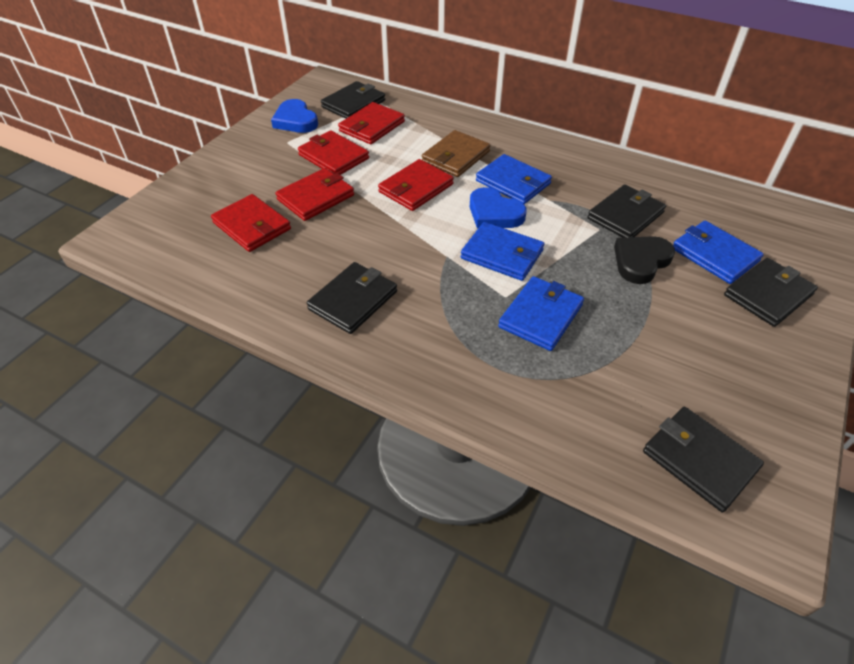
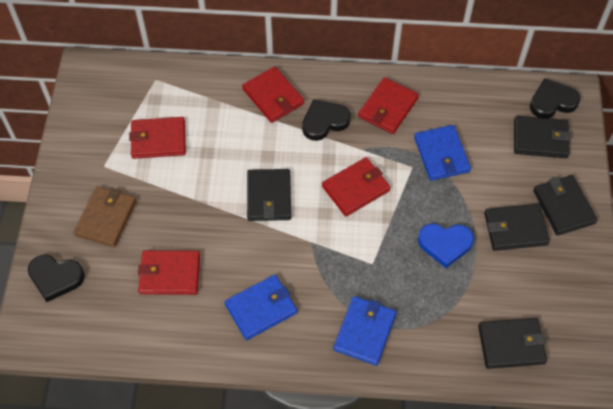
black heart: [614,236,675,284] = 1 -> [28,255,85,302] [302,99,351,141] [530,78,580,118] = 3
blue heart: [271,99,318,133] [470,187,527,228] = 2 -> [418,223,474,268] = 1
blue wallet: [461,222,544,281] [476,154,552,204] [498,276,584,351] [673,221,764,284] = 4 -> [224,275,297,340] [333,296,396,366] [414,125,471,181] = 3

